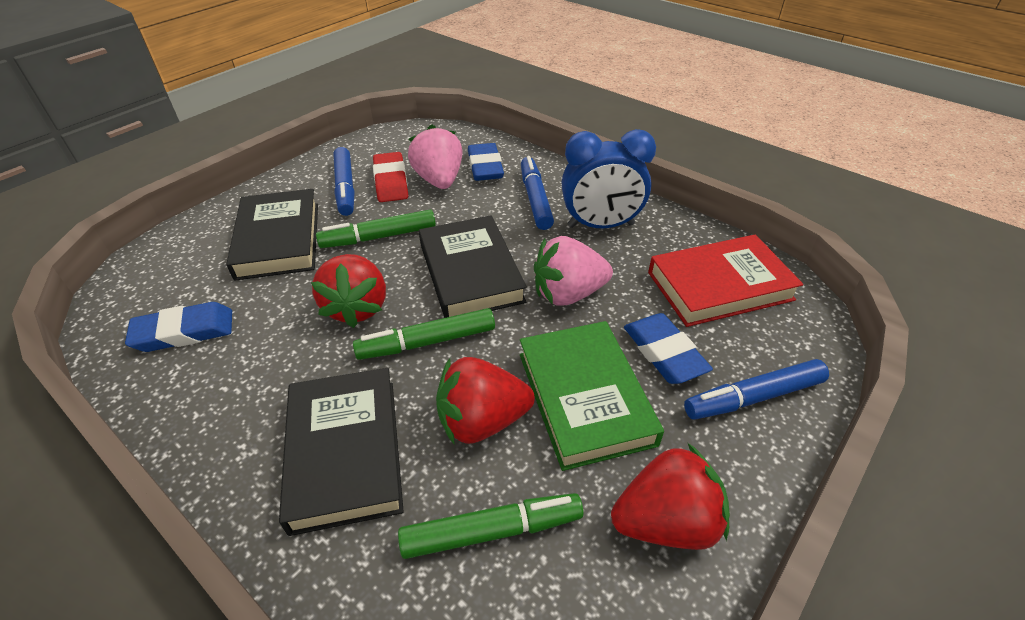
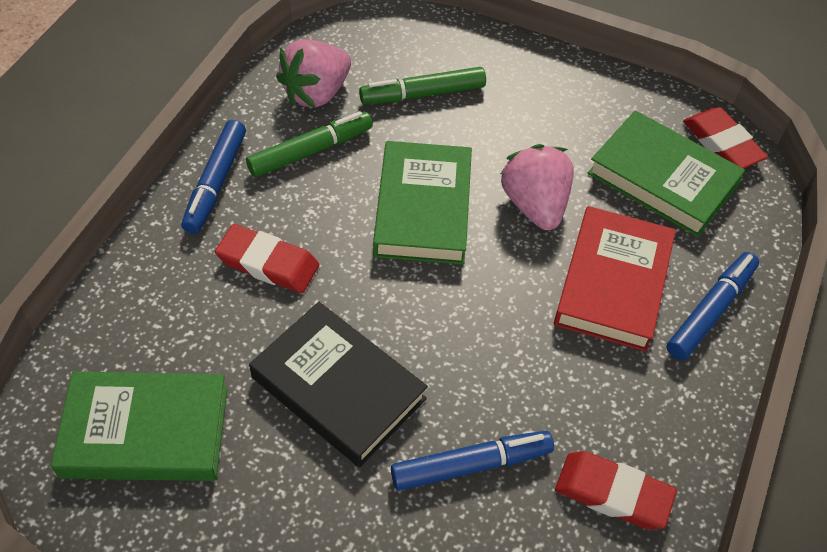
black book: [226,189,318,281] [279,368,404,536] [419,215,527,318] = 3 -> [249,302,428,468] = 1
blue clock: [562,129,656,228] = 1 -> none = 0
blue eraser: [125,302,232,352] [468,143,504,181] [624,313,713,384] = 3 -> none = 0
green book: [520,321,664,471] = 1 -> [51,372,228,481] [373,141,472,264] [588,111,745,237] = 3
green marker: [316,210,436,248] [353,308,495,360] [398,493,584,559] = 3 -> [246,111,373,177] [359,67,486,104] = 2
red eraser: [373,152,408,202] = 1 -> [215,224,319,293] [555,451,677,529] [683,107,768,169] = 3
red strawberry: [311,254,386,328] [436,357,535,444] [611,443,730,550] = 3 -> none = 0

